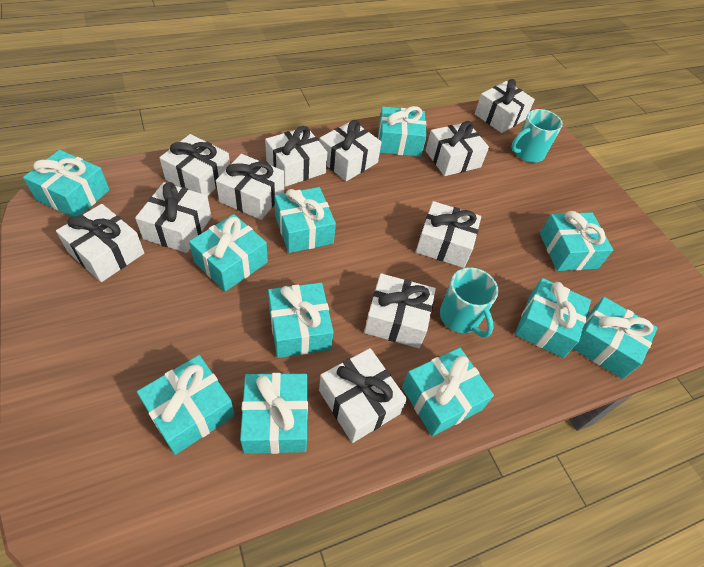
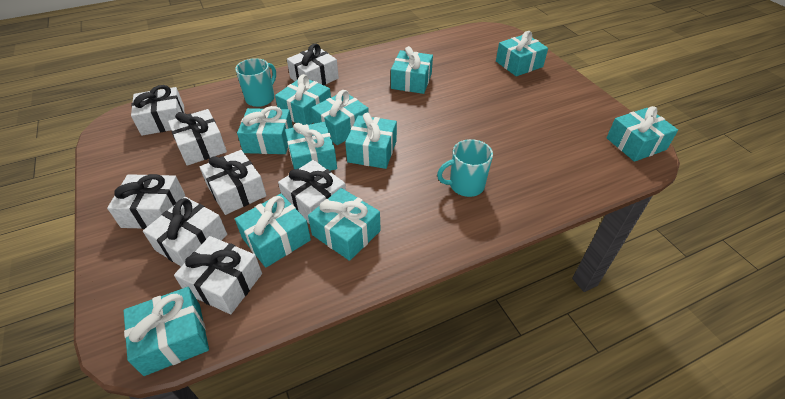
white gift: [56,204,144,282] [135,182,211,253] [159,134,230,196] [216,154,284,220] [265,126,327,187] [319,120,382,181] [319,348,407,443] [364,273,436,348] [416,201,481,268] [425,121,489,176] [475,79,535,133] = 11 -> [107,174,185,229] [131,85,184,136] [143,197,227,266] [168,109,227,166] [174,236,262,314] [200,150,267,215] [278,160,346,224] [287,43,339,85] = 8

